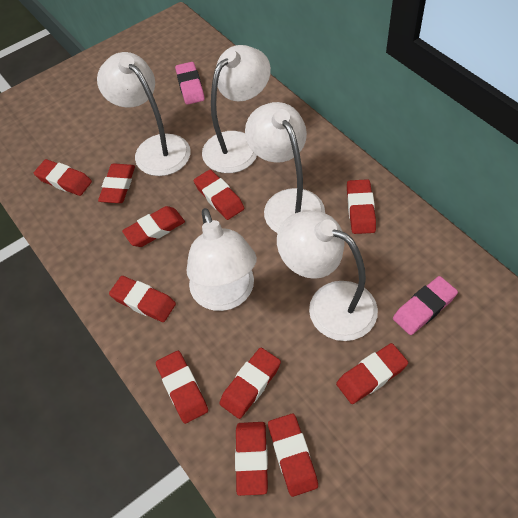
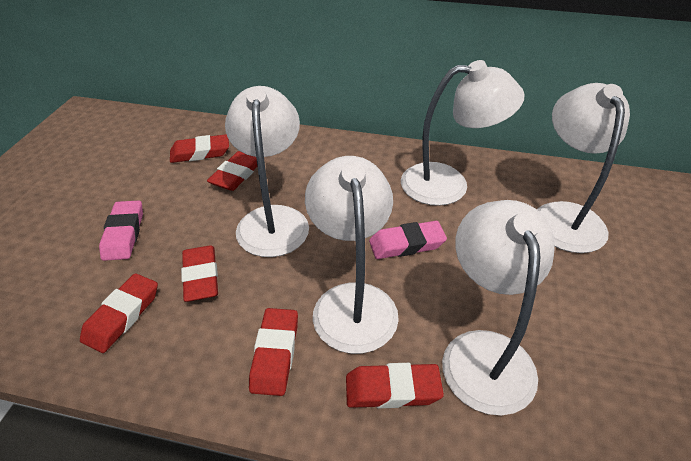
red eraser: [34,159,92,196] [98,163,135,203] [109,276,176,322] [122,206,185,247] [156,351,208,424] [194,170,244,220] [219,348,281,419] [235,422,268,496] [268,414,318,497] [336,343,408,404] [347,179,376,234] = 11 -> [80,273,158,353] [170,134,229,163] [181,245,218,302] [207,151,257,191] [249,308,298,396] [346,363,444,409] = 6

